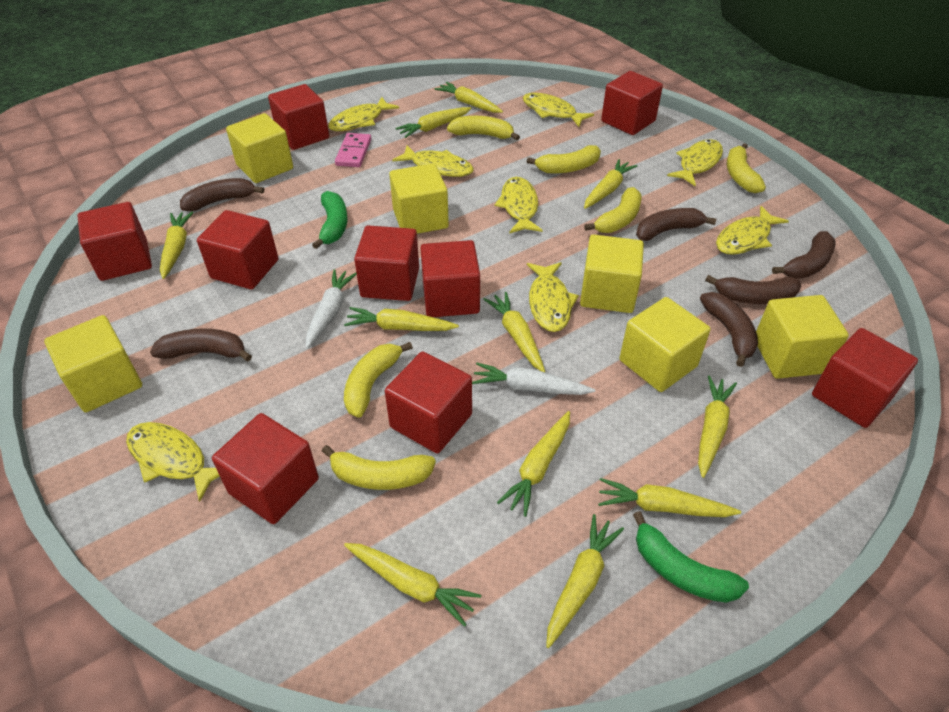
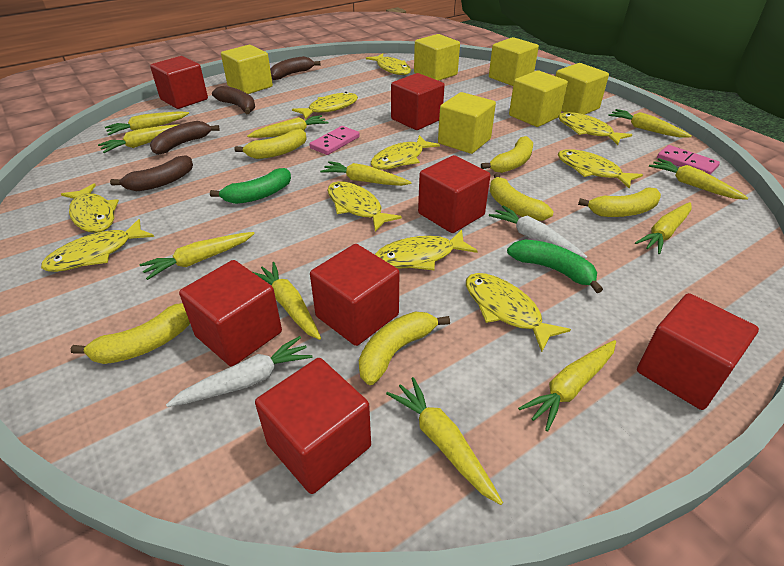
brown banana: [150,328,252,361] [180,178,264,211] [636,208,716,241] [700,292,758,367] [705,275,801,304] [772,231,835,279] = 6 -> [110,155,193,191] [150,121,220,155] [212,86,255,114] [270,56,320,80] = 4
pink domino: [335,133,371,167] = 1 -> [309,126,360,155] [657,145,720,175] = 2
red cube: [77,202,152,281] [197,210,278,289] [212,413,319,524] [268,84,329,150] [354,225,419,301] [385,351,472,453] [421,240,480,317] [601,71,663,135] [812,328,918,428] = 9 -> [150,56,208,109] [179,260,282,367] [255,358,371,494] [310,244,399,346] [391,73,445,130] [418,155,490,233] [637,293,759,410] = 7
yellow fish: [126,422,220,502] [328,97,399,131] [392,145,474,177] [495,177,543,234] [523,93,594,127] [527,262,579,332] [667,139,723,186] [716,206,789,255] = 8 -> [41,219,154,272] [61,183,119,233] [292,92,358,120] [327,181,402,231] [366,54,411,75] [371,135,440,170] [375,230,478,270] [466,273,571,352] [558,112,632,145] [558,149,643,189] = 10

